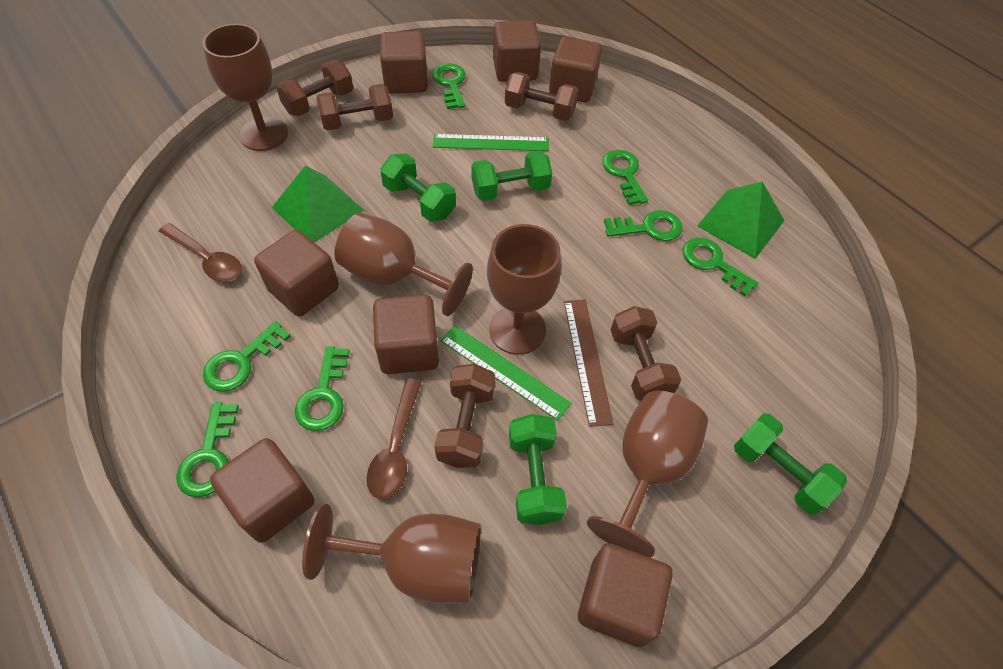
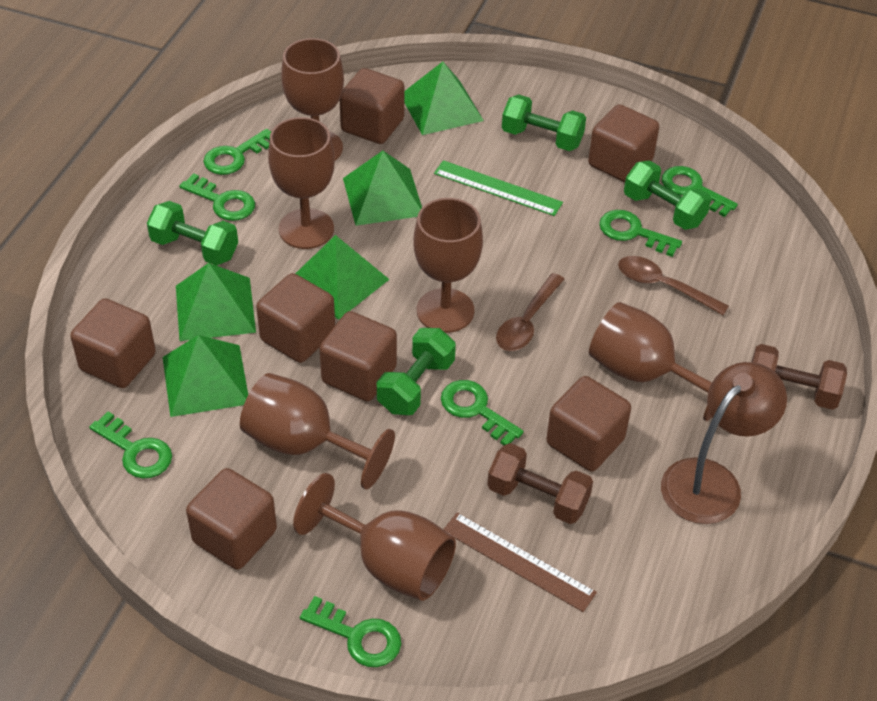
brown dumbbell: [276,60,353,116] [316,84,393,130] [434,364,495,468] [505,72,579,121] [611,306,681,401] = 5 -> [487,443,593,524] [752,344,847,410] = 2
brown goblet: [202,24,288,151] [302,503,481,604] [335,212,473,316] [487,224,561,355] [587,391,708,557] = 5 -> [240,373,395,489] [268,117,335,249] [281,38,344,160] [293,473,456,601] [414,198,483,333] [589,302,712,421] = 6
brown lamp: none = 0 -> [661,362,787,524] = 1
green pyramid: [272,165,365,242] [697,182,785,259] = 2 -> [163,335,248,417] [176,263,256,341] [295,235,390,320] [343,151,422,226] [404,62,484,135] = 5
green ruler: [433,134,549,151] [440,325,571,421] = 2 -> [434,160,563,216] = 1

